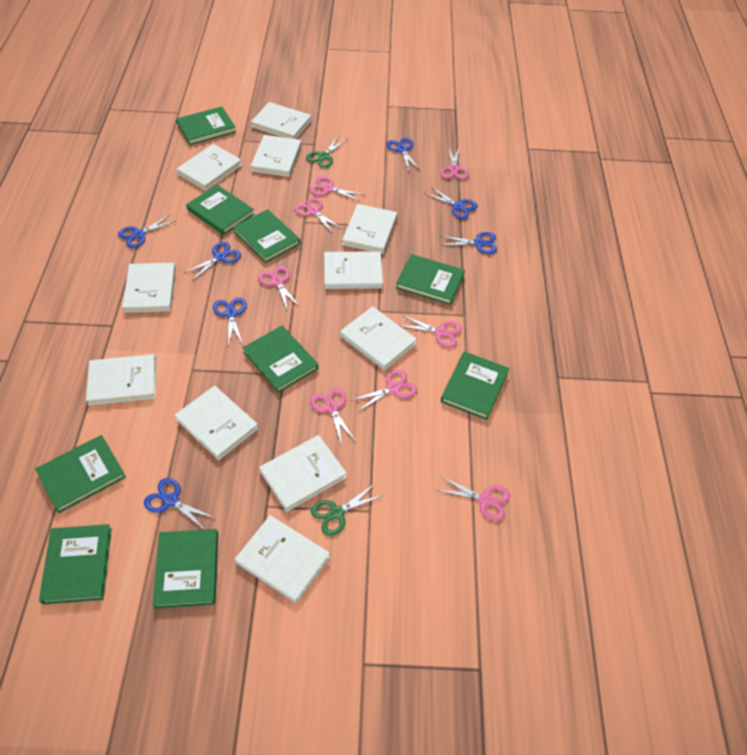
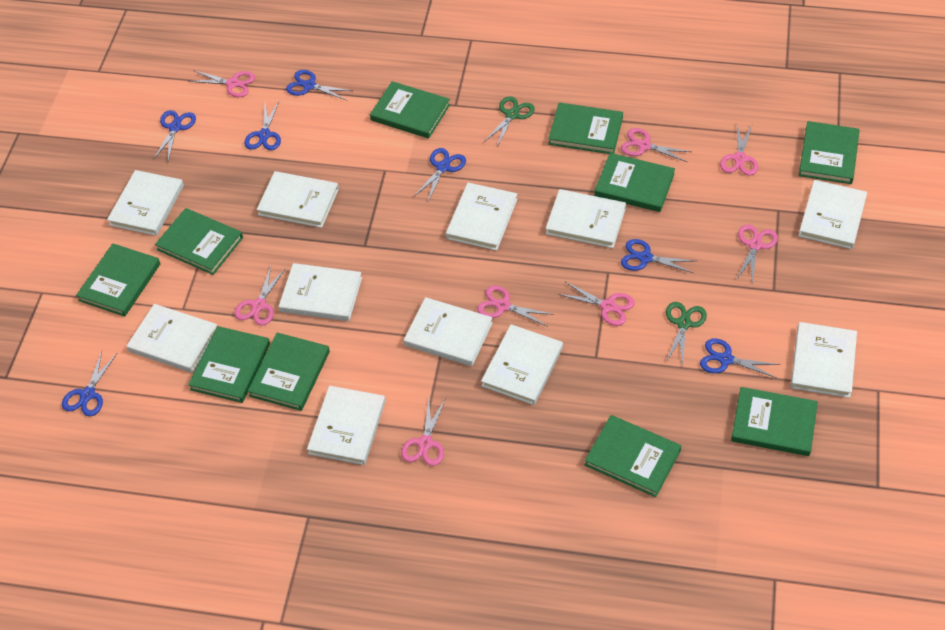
green book: [35,435,126,513] [39,524,112,605] [153,529,218,609] [176,106,236,145] [186,185,254,235] [233,209,300,263] [243,326,318,393] [396,254,465,305] [441,351,509,420] = 9 -> [76,243,160,317] [155,208,243,275] [188,326,270,403] [247,332,330,411] [370,81,450,139] [548,103,623,154] [585,415,681,497] [594,153,675,212] [731,387,818,456] [799,121,860,184] = 10

